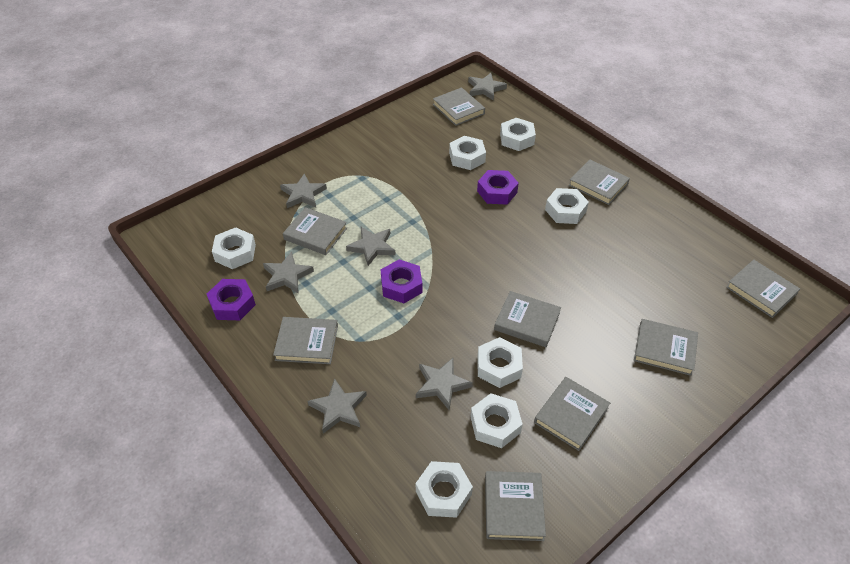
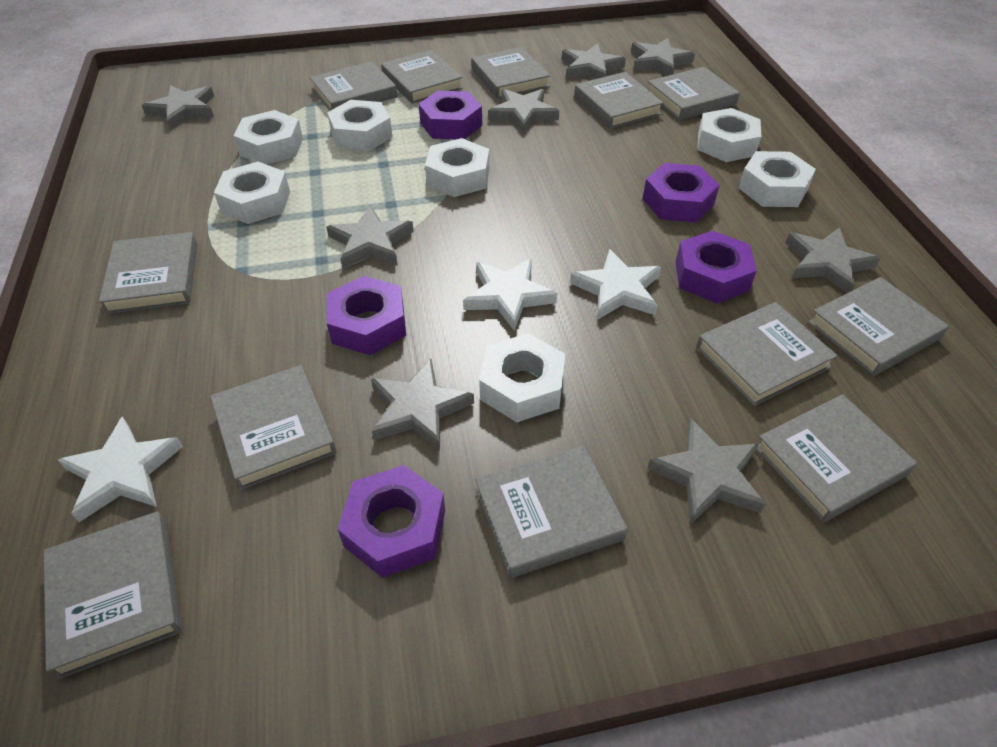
grey book: [273,317,338,364] [283,207,347,255] [433,87,485,126] [485,471,546,541] [494,291,561,347] [534,377,610,451] [569,160,630,205] [634,319,698,376] [726,260,800,318] = 9 -> [44,512,182,679] [99,232,197,314] [210,365,336,490] [310,61,397,111] [381,50,463,104] [471,47,550,99] [475,446,628,578] [574,72,664,129] [648,67,740,120] [696,302,838,406] [756,395,917,522] [808,277,949,376] = 12
grey star: [263,252,314,294] [280,173,327,208] [308,378,367,434] [346,227,396,266] [416,358,473,410] [468,73,507,101] = 6 -> [142,85,214,130] [326,206,414,269] [371,359,474,451] [488,89,559,133] [562,43,626,79] [631,38,695,75] [647,419,766,524] [786,227,881,293] = 8
purple nut: [207,279,256,320] [381,260,422,303] [477,170,519,205] = 3 -> [327,276,406,355] [338,465,445,578] [419,91,482,139] [643,163,720,223] [676,231,757,303] = 5
white star: none = 0 -> [58,416,183,522] [463,258,557,331] [570,249,661,319] = 3

